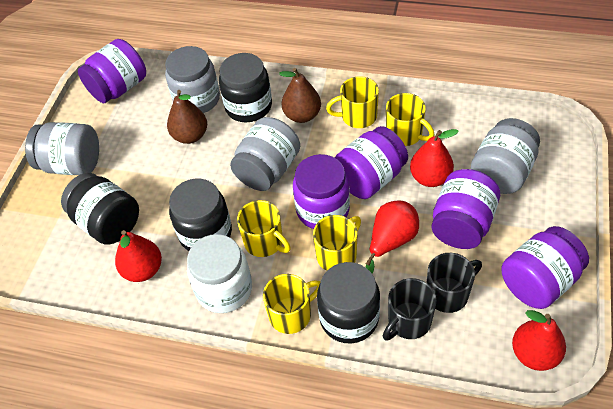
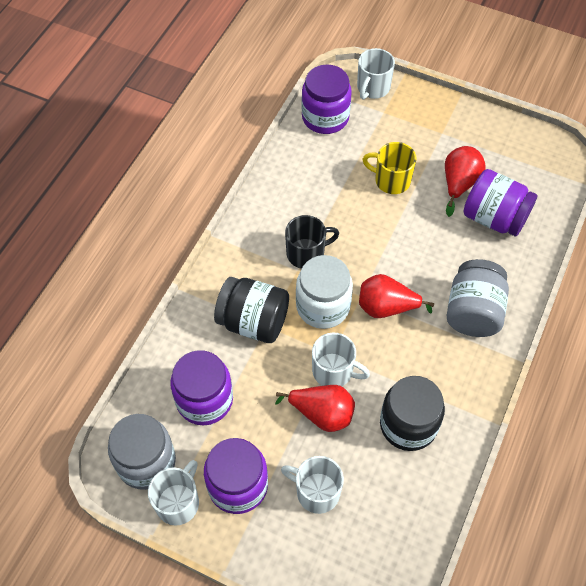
black jar: [61,173,139,245] [169,179,232,251] [219,53,272,122] [317,262,380,343] = 4 -> [214,277,289,343] [380,376,445,451] = 2
black mug: [383,278,437,341] [427,253,482,313] = 2 -> [285,215,339,269] = 1
brown pear: [167,90,207,144] [279,68,321,123] = 2 -> none = 0
grey jar: [25,122,99,175] [165,46,220,113] [230,117,300,191] [471,118,540,194] = 4 -> [108,414,176,490] [446,259,509,337] = 2
purple jar: [78,39,146,103] [293,154,350,229] [335,126,408,199] [432,169,500,249] [501,226,589,309] = 5 -> [170,350,233,425] [204,438,268,514] [301,64,352,134] [463,169,538,236] = 4
red pear: [115,230,162,282] [366,201,419,273] [410,129,459,187] [512,310,566,371] = 4 -> [275,385,355,432] [359,274,434,318] [445,146,486,217] = 3
white mug: none = 0 -> [148,460,199,526] [281,456,344,514] [312,332,370,386] [357,48,395,100] = 4
yellow mug: [237,200,291,257] [263,274,320,334] [313,215,361,271] [326,76,379,128] [386,93,434,146] = 5 -> [362,142,416,194] = 1

